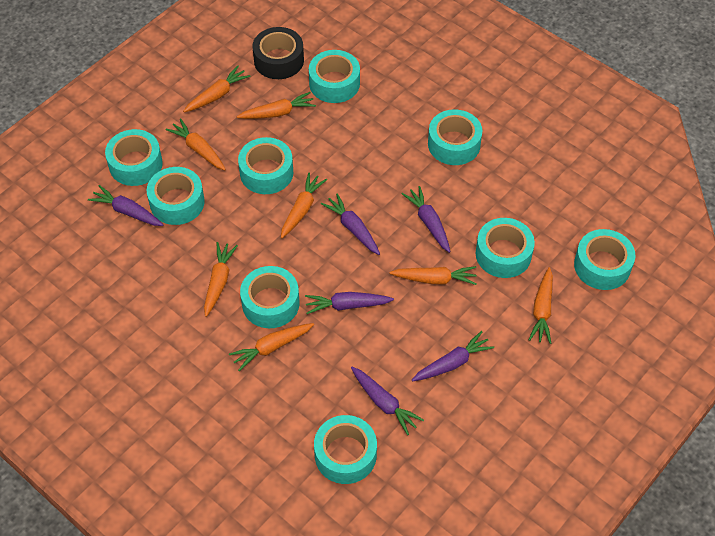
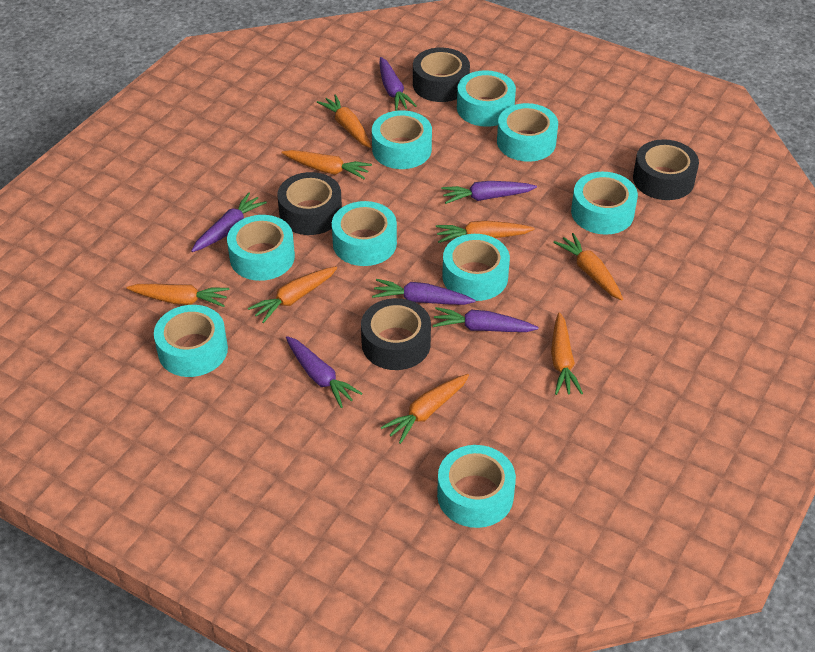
black tape: [252,27,304,79] = 1 -> [277,172,342,235] [361,298,431,370] [413,47,470,102] [633,139,699,200] = 4

